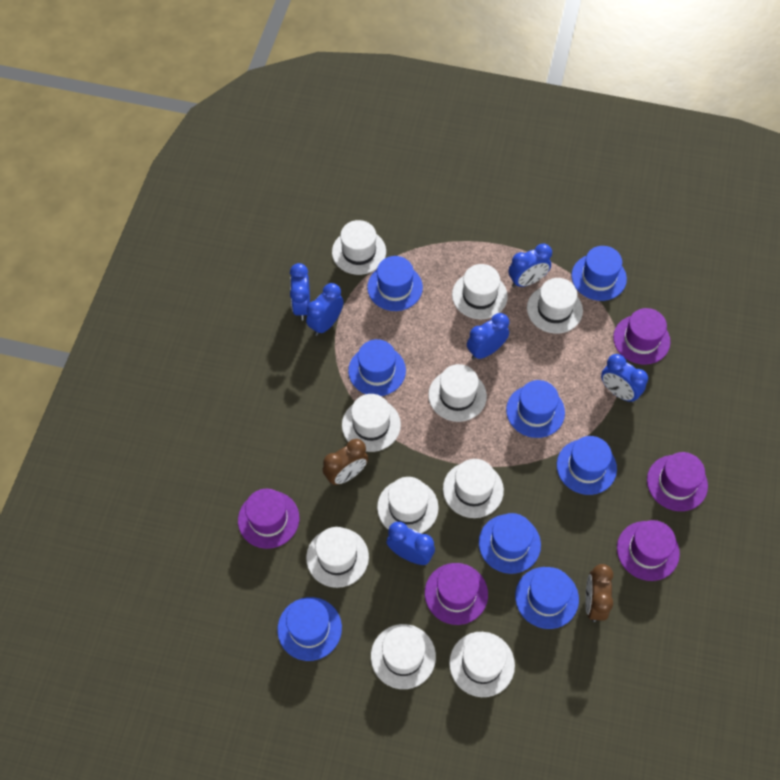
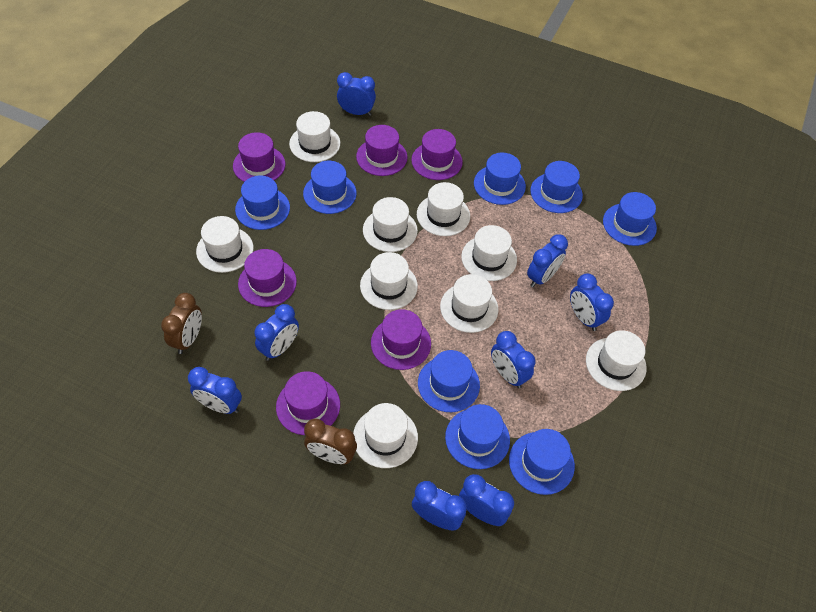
blue clock: [290,263,310,321] [306,283,344,336] [387,522,435,565] [467,313,509,360] [508,243,552,287] [601,354,648,403] = 6 -> [188,367,242,414] [255,304,299,361] [337,72,376,116] [412,481,467,530] [459,474,514,526] [491,331,535,388] [527,234,568,287] [570,273,614,331] = 8
purple hat: [238,489,299,549] [425,563,488,625] [613,308,670,365] [617,520,680,581] [647,452,708,511] = 5 -> [233,132,285,182] [238,249,297,307] [276,371,340,435] [356,125,408,176] [371,309,431,370] [411,129,463,180] = 6
white hat: [306,527,369,588] [332,220,386,275] [342,394,401,452] [371,624,436,689] [377,477,438,534] [428,364,487,422] [443,459,504,518] [449,632,515,697] [452,264,508,319] [527,278,583,334] = 10 -> [196,216,254,273] [289,111,340,162] [353,403,418,468] [360,252,418,310] [363,197,418,252] [417,182,470,236] [440,274,498,333] [461,225,517,281] [586,330,647,391] = 9

